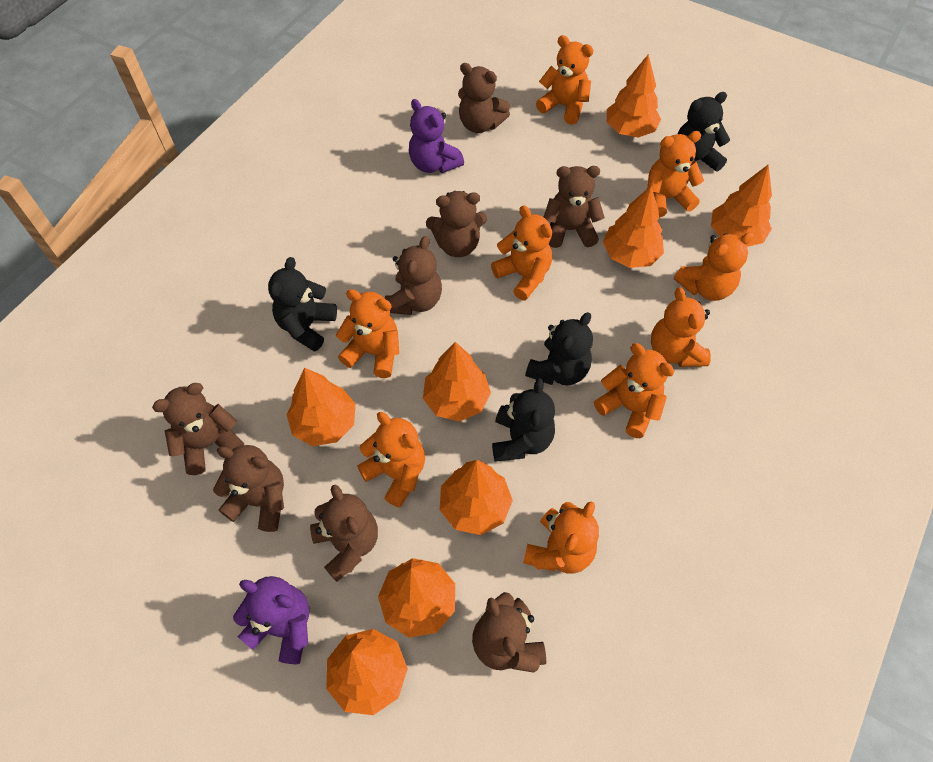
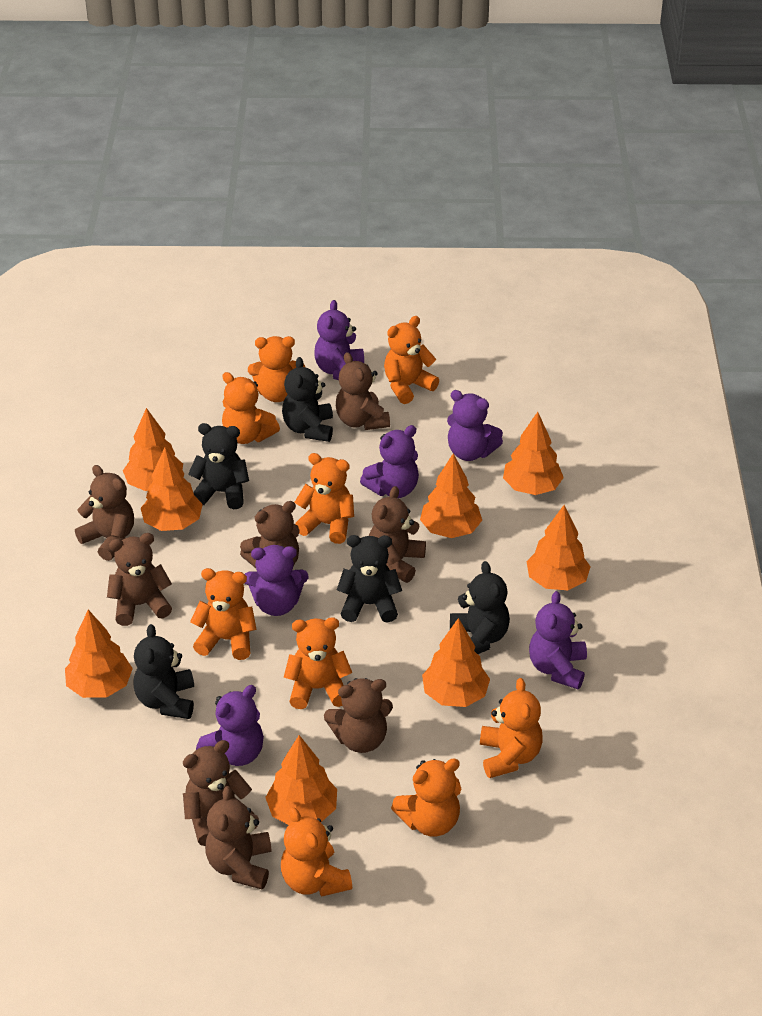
black teddy bear: [268,257,337,352] [492,378,555,462] [525,312,593,385] [678,92,730,171] = 4 -> [133,624,194,719] [188,423,249,509] [282,357,333,442] [337,535,402,623] [450,561,510,654] = 5
purple teddy bear: [233,576,309,664] [409,99,464,173] = 2 -> [196,685,264,766] [245,545,308,616] [314,300,364,380] [360,425,419,498] [447,390,503,461] [529,591,587,689] = 6

